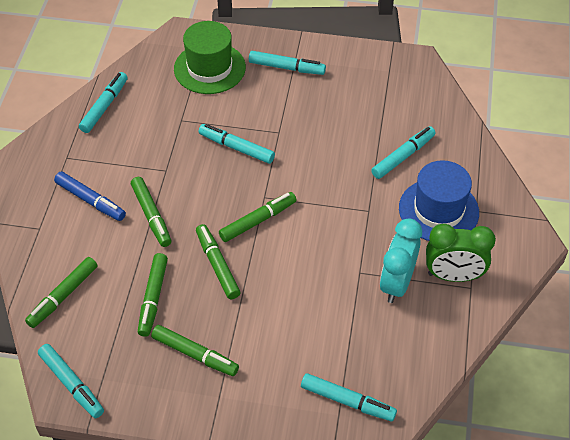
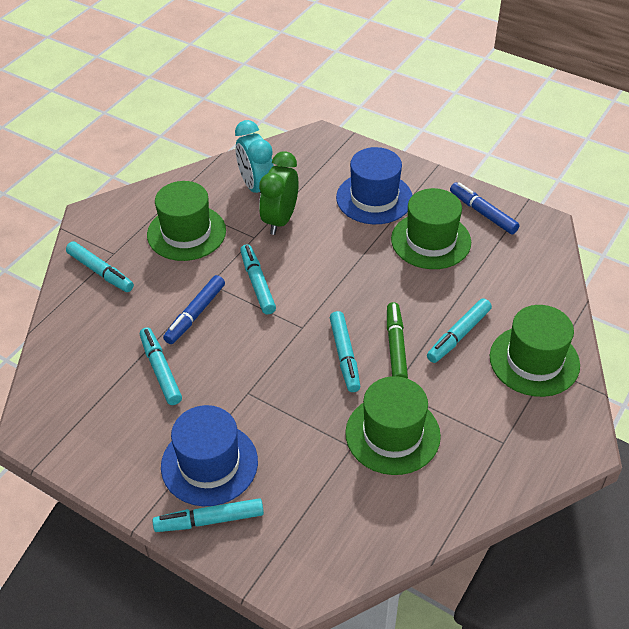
blue hat: [399,160,479,241] = 1 -> [161,405,258,506] [336,147,412,224] = 2
blue marker: [54,172,126,221] = 1 -> [163,275,225,344] [450,182,520,234] = 2
green hat: [174,21,246,94] = 1 -> [147,181,226,261] [345,376,441,475] [391,188,471,269] [490,305,580,397] = 4
green marker: [25,257,98,328] [131,177,171,247] [138,253,168,337] [151,325,239,376] [196,224,241,299] [219,192,296,242] = 6 -> [387,302,408,378] = 1

